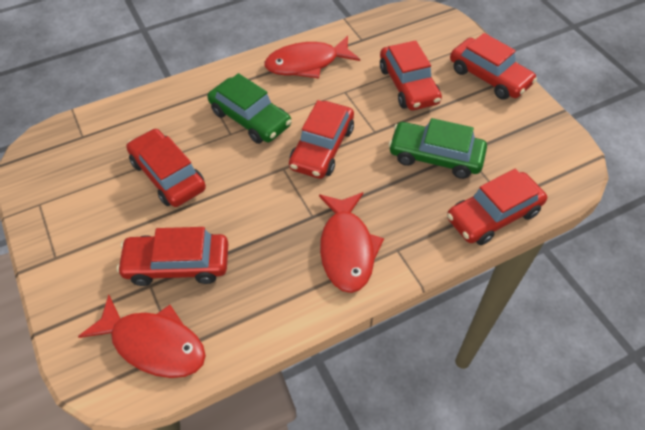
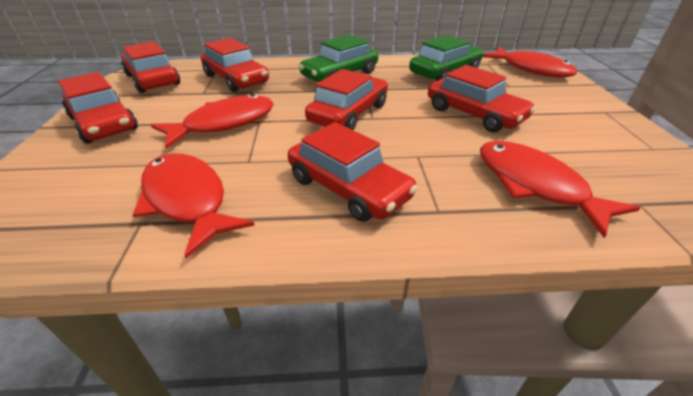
red fish: [78,294,206,378] [264,36,360,78] [319,192,384,293] = 3 -> [133,153,254,258] [151,94,274,148] [480,141,640,238] [483,47,577,77] = 4

